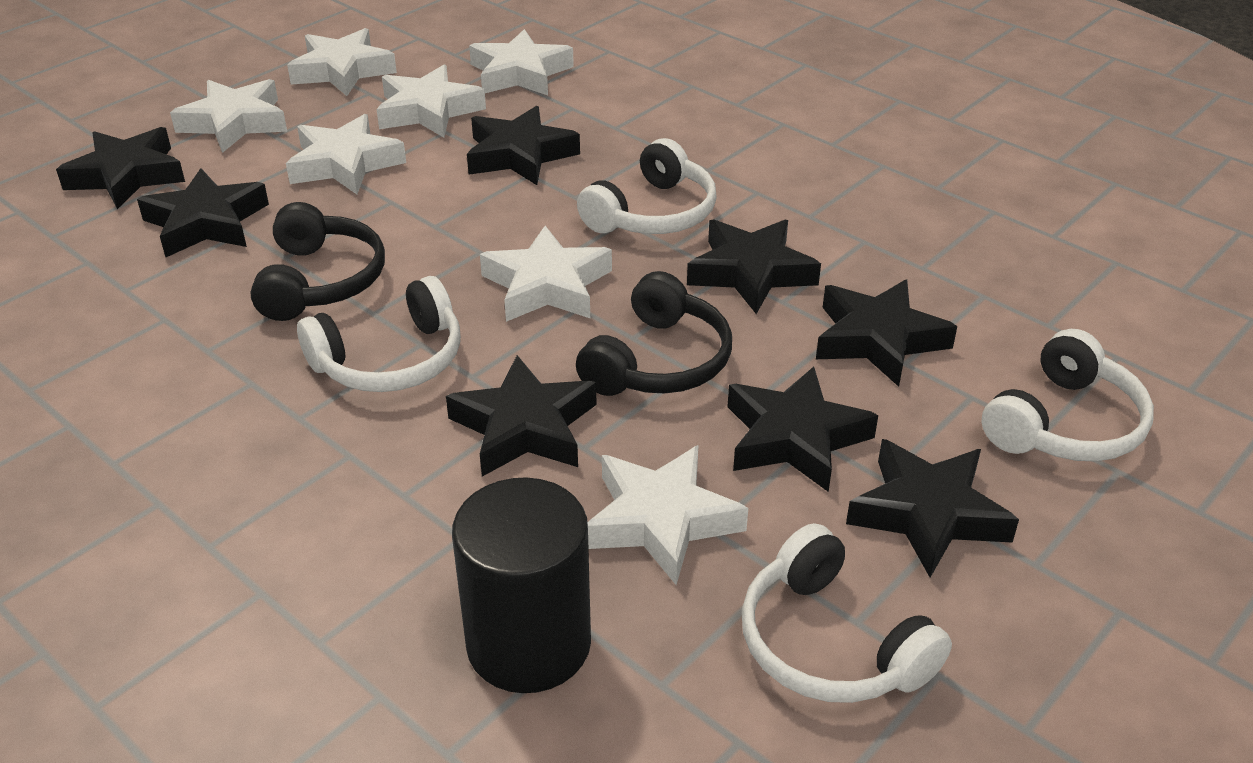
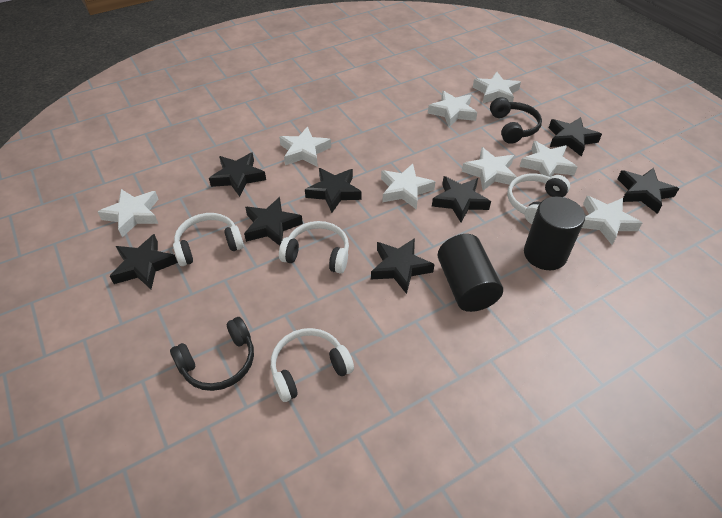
black cylinder: [452,477,591,693] = 1 -> [438,234,503,312] [524,196,585,270] = 2
white star: [170,79,287,153] [286,114,406,194] [287,28,397,96] [376,64,486,137] [469,29,574,95] [480,226,612,322] [588,445,748,585] = 7 -> [98,189,158,237] [279,127,331,167] [381,164,436,210] [428,91,477,127] [462,147,516,191] [473,72,521,104] [520,141,577,177] [582,196,642,245] = 8

